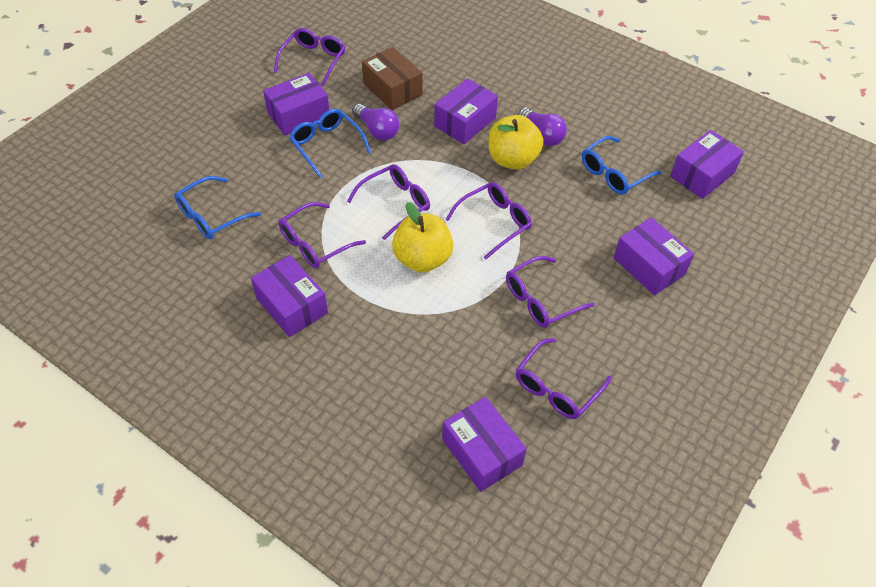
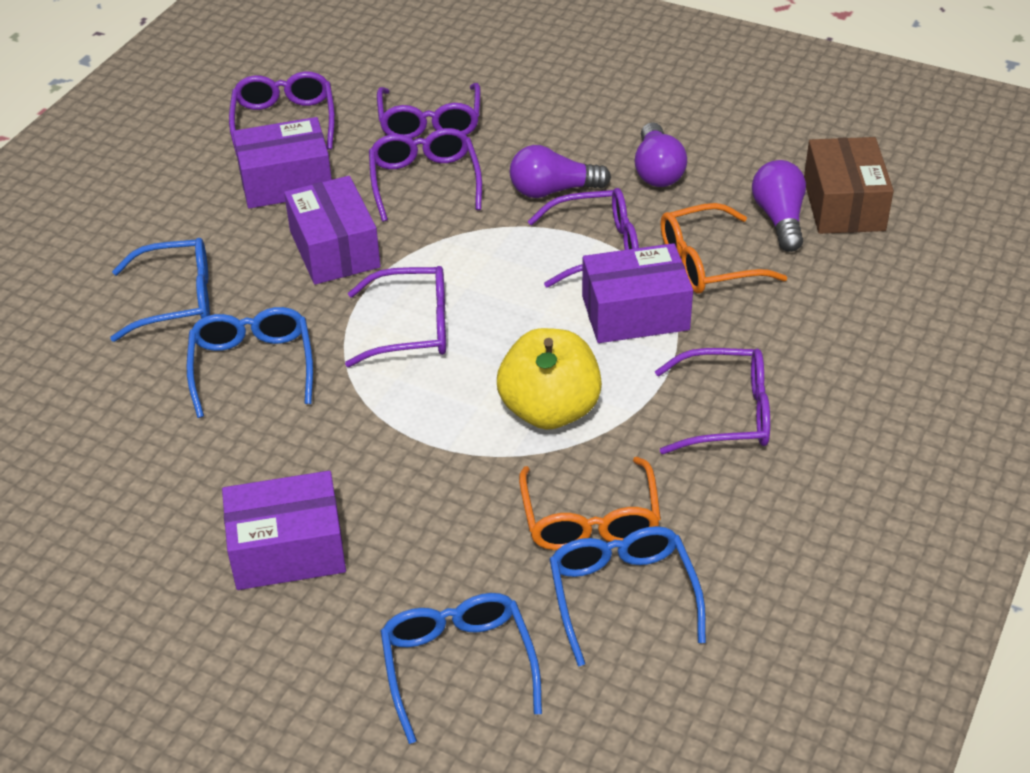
blue glasses: [174,176,261,240] [289,109,371,178] [582,136,662,194] = 3 -> [110,238,210,342] [187,307,313,418] [381,593,542,744] [549,526,706,667] = 4
orange glasses: none = 0 -> [519,457,661,550] [661,203,787,293] = 2
purple box: [251,255,328,337] [263,73,329,135] [434,78,498,144] [442,397,527,492] [614,217,694,295] [670,130,744,199] = 6 -> [222,471,346,590] [233,117,332,208] [284,176,381,285] [582,243,693,343] = 4
purple light bulb: [353,104,400,140] [518,107,567,146] = 2 -> [510,145,611,198] [634,122,687,187] [752,160,806,252] = 3
yellow apple: [392,202,453,273] [488,115,544,170] = 2 -> [497,328,602,429] = 1

